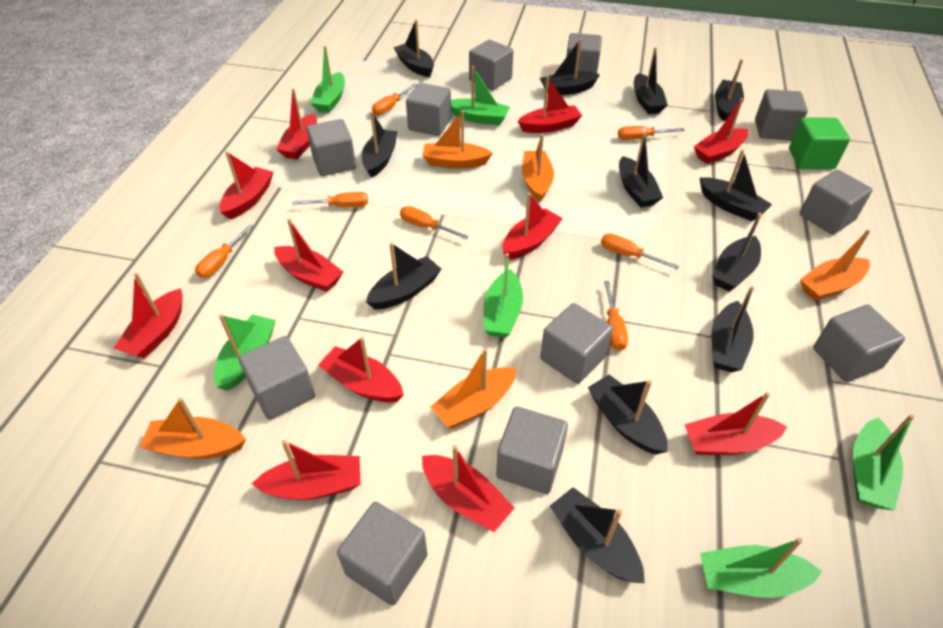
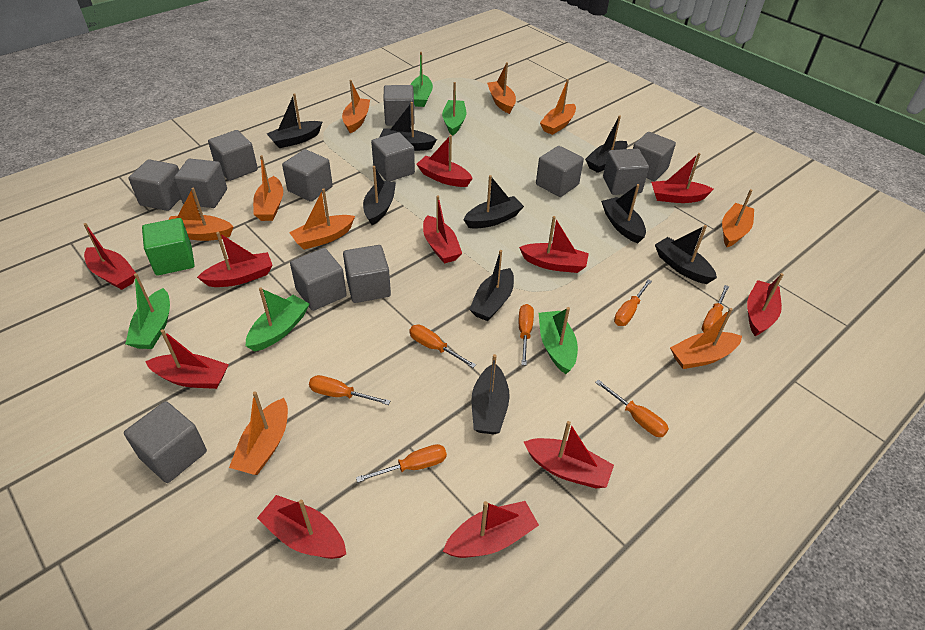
black boat: [362,111,398,178] [366,242,441,310] [394,20,434,77] [540,39,600,95] [550,487,645,583] [588,375,668,454] [619,133,663,208] [634,47,668,114] [699,149,772,221] [712,213,762,292] [712,286,754,372] [715,59,744,121] = 12 -> [267,93,322,148] [363,166,396,225] [379,102,437,151] [463,175,524,229] [469,250,514,321] [471,354,510,434] [585,115,628,173] [601,184,646,243] [655,225,717,284] = 9
green boat: [214,314,276,391] [311,46,345,113] [451,66,510,125] [484,253,523,338] [700,538,822,598] [853,414,914,511] = 6 -> [125,273,170,349] [246,287,310,351] [411,52,433,107] [442,82,466,136] [539,307,578,374] = 5
grey cube: [239,336,315,420] [307,119,356,176] [337,502,428,606] [406,83,451,136] [469,40,513,90] [496,406,568,494] [540,303,613,384] [566,33,602,74] [755,89,808,141] [800,170,873,235] [813,305,905,382] = 11 -> [124,401,207,483] [129,159,181,211] [174,159,227,208] [208,130,258,181] [282,149,333,202] [290,248,347,311] [343,245,391,303] [371,132,415,182] [384,85,415,125] [536,146,584,197] [603,149,649,195] [633,132,676,181] = 12
orange boat: [140,398,246,459] [422,110,493,169] [431,348,517,429] [522,134,554,202] [800,229,870,301] = 5 -> [169,188,234,241] [229,391,288,475] [253,155,283,221] [289,188,355,250] [342,80,370,133] [487,62,516,114] [540,79,576,135] [670,308,742,369] [722,189,754,247] = 9

